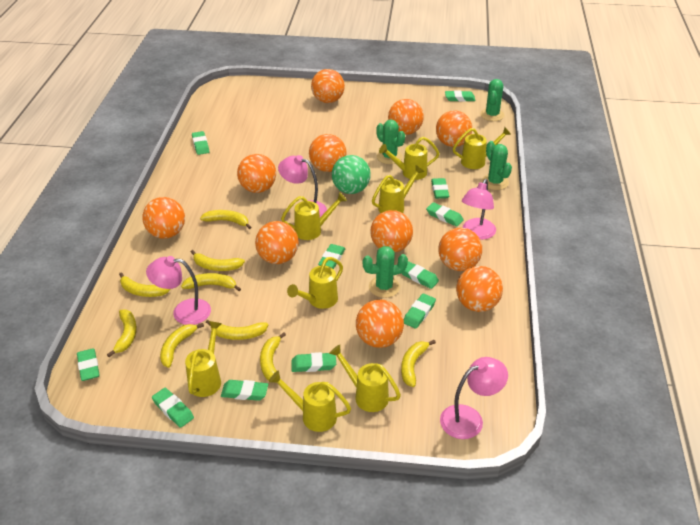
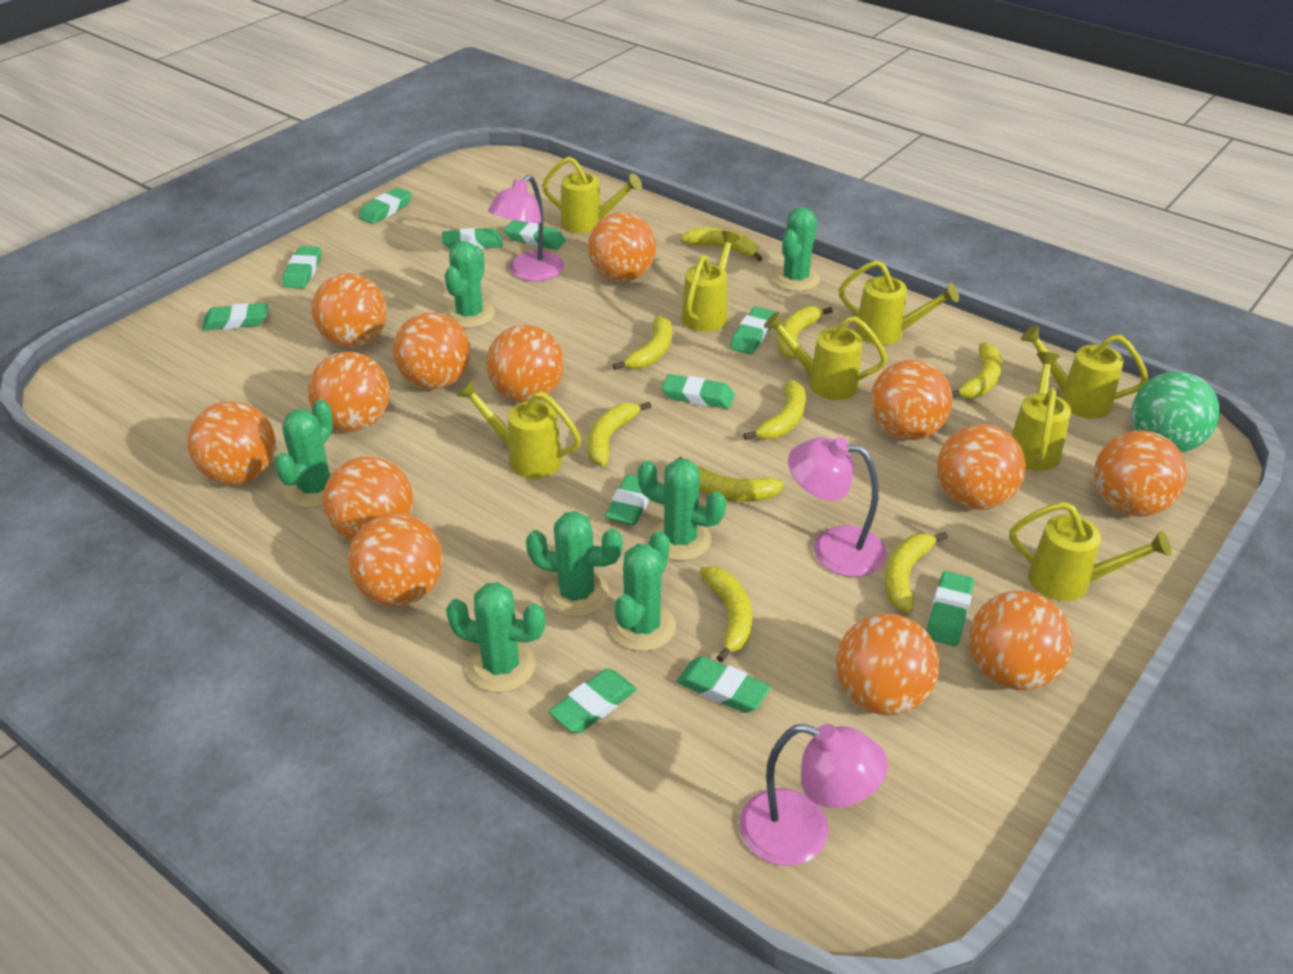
green cactus: [363,246,408,298] [376,120,405,164] [480,79,504,121] [482,141,512,190] = 4 -> [274,400,335,508] [445,241,495,328] [446,582,546,693] [526,511,622,617] [609,531,676,651] [638,459,726,561] [772,207,820,292] = 7
orange ball: [142,197,185,239] [237,154,276,193] [255,221,299,264] [309,134,347,172] [311,69,345,103] [356,299,404,348] [371,210,413,252] [388,99,424,135] [436,111,472,147] [438,228,482,271] [456,266,503,312] = 11 -> [187,401,276,485] [308,352,390,432] [312,273,387,347] [323,456,413,542] [348,513,443,606] [393,313,471,389] [486,325,564,402] [588,212,656,282] [836,613,940,716] [870,360,953,440] [937,424,1026,510] [969,591,1073,690] [1094,430,1187,517] = 13
pink lamp: [146,256,211,325] [278,155,327,217] [440,357,508,439] [462,179,496,240] = 4 -> [488,175,564,281] [739,724,888,866] [788,437,886,577] = 3

